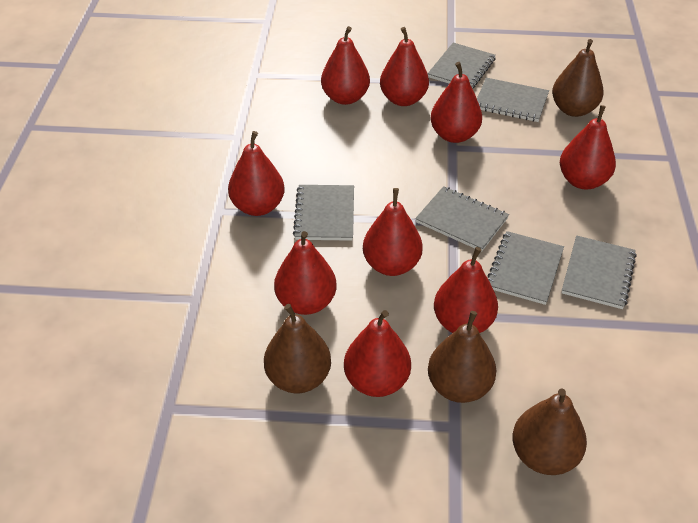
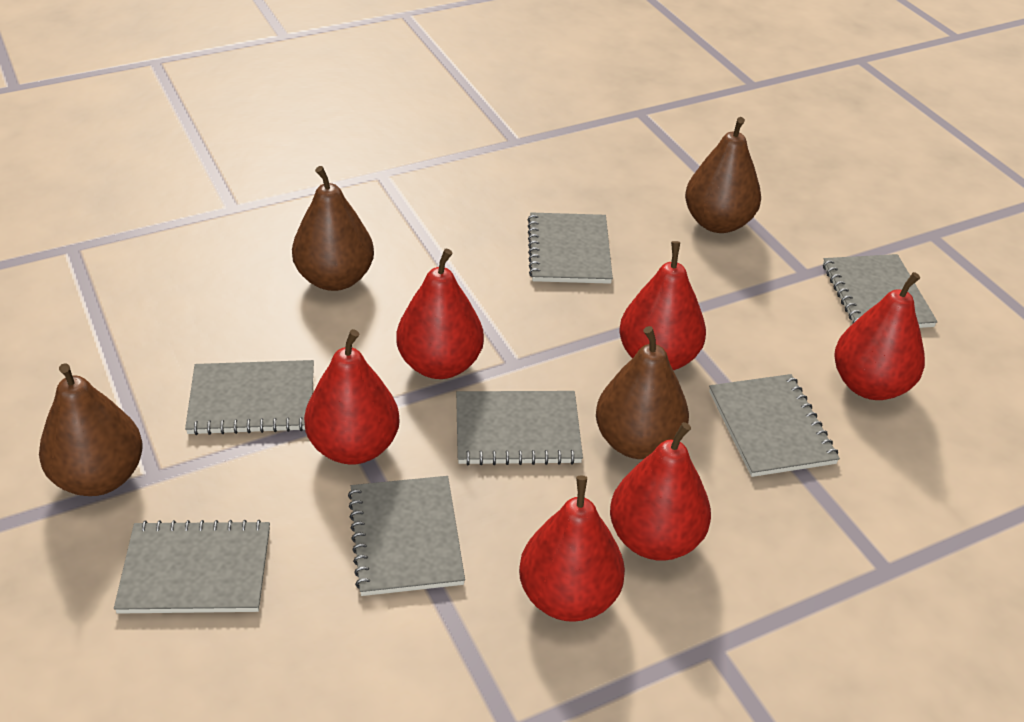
grey notebook: [293,185,354,241] [415,186,509,252] [428,43,496,89] [477,78,549,122] [488,231,564,305] [562,235,637,309] = 6 -> [114,520,270,614] [185,360,314,435] [348,476,465,596] [456,391,583,465] [527,212,613,284] [709,374,840,477] [823,254,938,328] = 7
red pear: [228,131,285,216] [274,231,337,315] [321,26,370,105] [344,310,411,397] [363,188,423,276] [380,27,429,106] [430,62,482,143] [434,247,498,333] [560,105,616,189] = 9 -> [304,329,400,465] [396,248,484,379] [519,475,625,622] [610,422,711,561] [619,241,706,370] [834,272,925,400] = 6

